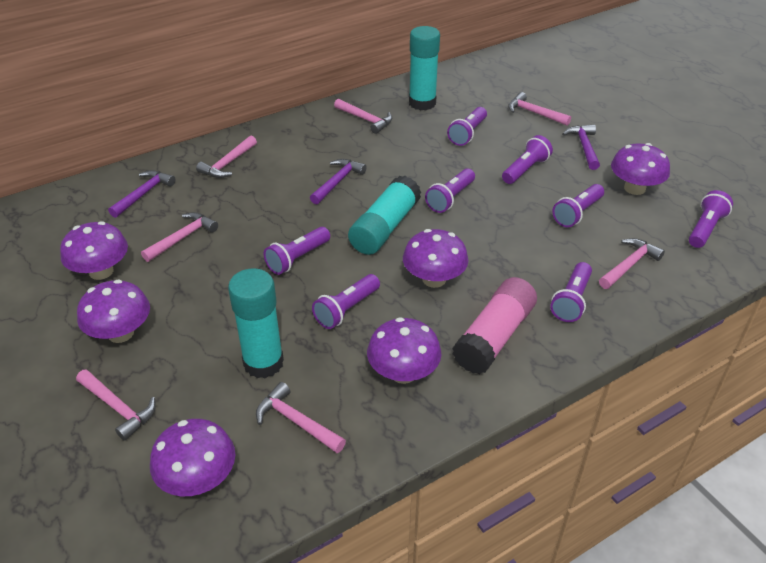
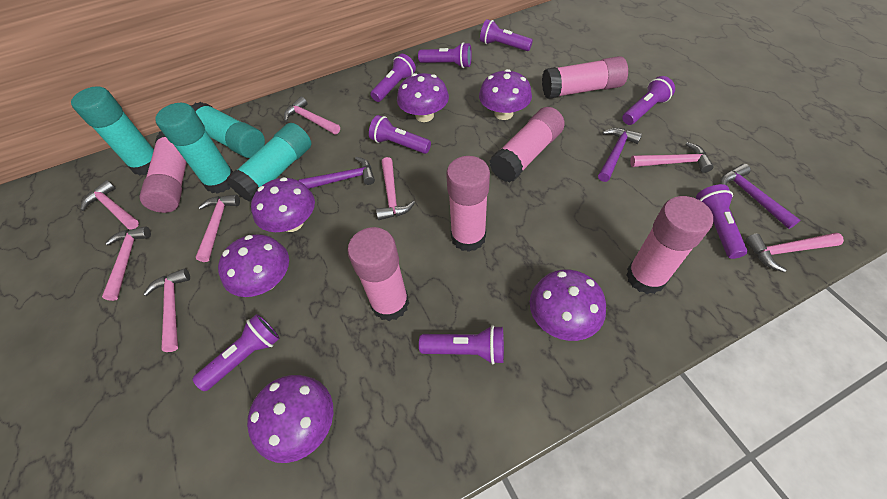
pink glue stick: [452,277,537,374] = 1 -> [139,131,187,213] [347,227,409,321] [446,156,490,252] [489,107,565,183] [542,56,628,99] [626,196,713,294] = 6
pink hammer: [76,369,156,441] [141,212,218,262] [196,136,257,178] [256,382,346,453] [334,99,392,134] [508,92,571,126] [599,238,665,289] = 7 -> [81,180,139,230] [102,227,151,301] [143,268,190,352] [196,195,240,262] [284,96,340,135] [376,157,415,220] [630,142,714,173] [745,232,844,272] = 8
turquoise glue stick: [228,268,284,378] [348,176,421,255] [409,26,440,111] = 3 -> [71,86,154,176] [155,103,233,194] [190,102,265,158] [226,123,311,202] = 4

